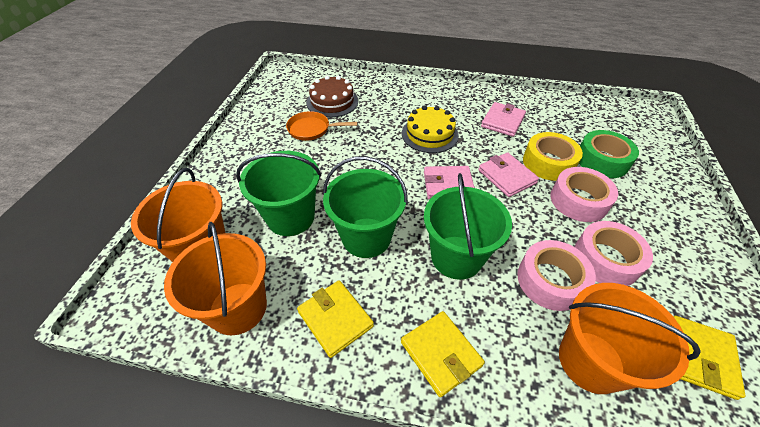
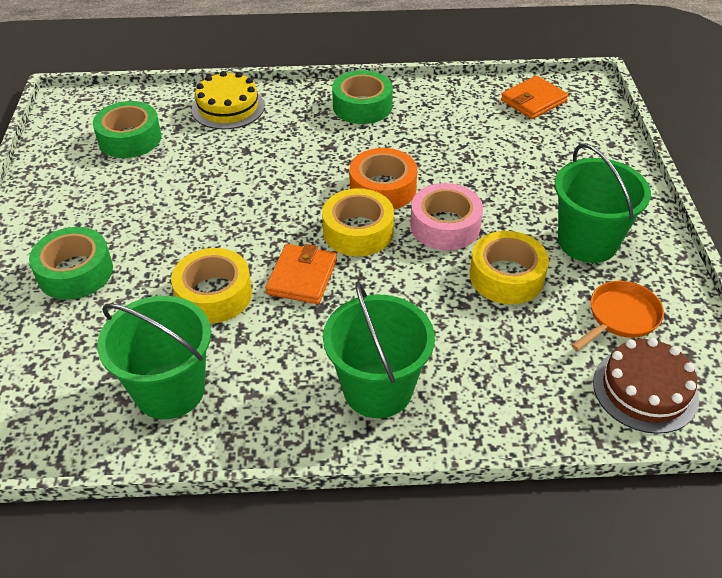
green tape: [579,130,639,178] = 1 -> [29,227,113,300] [93,101,161,158] [332,70,393,124] = 3
orange bucket: [131,168,225,262] [164,222,267,335] [559,283,701,394] = 3 -> none = 0
orange tape: none = 0 -> [349,148,417,209] = 1
orange wallet: none = 0 -> [265,244,337,304] [501,76,568,119] = 2
pink tape: [517,240,596,311] [550,167,618,222] [574,221,653,286] = 3 -> [410,183,483,250] = 1
pink wallet: [424,166,474,199] [478,152,539,197] [481,102,526,137] = 3 -> none = 0
yellow tape: [523,132,583,181] = 1 -> [171,248,252,323] [322,188,394,256] [470,231,549,304] = 3
yellow wallet: [297,280,374,358] [401,311,485,397] [673,316,745,400] = 3 -> none = 0

